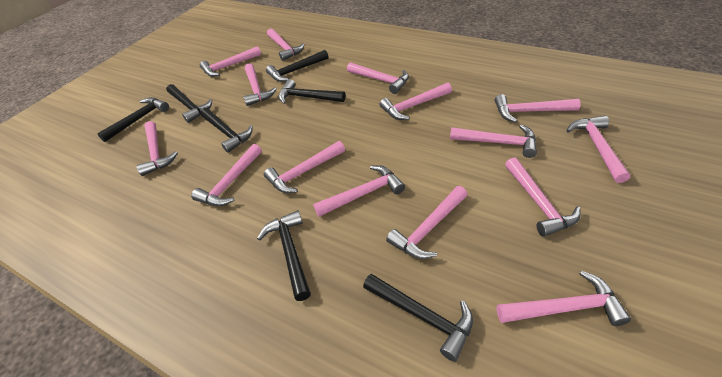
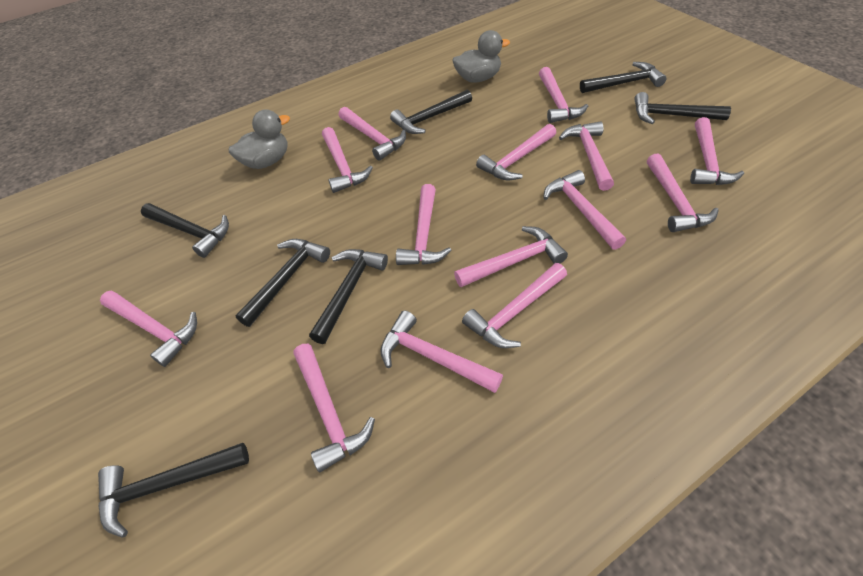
grey duck: none = 0 -> [229,110,290,169] [452,30,510,83] = 2
pink hammer: [137,121,178,176] [191,144,262,206] [200,46,261,77] [244,63,276,106] [264,141,345,193] [267,29,305,61] [313,165,405,217] [347,62,409,94] [379,83,452,120] [386,186,468,259] [450,125,537,158] [495,94,581,123] [497,271,631,326] [505,157,580,237] [566,116,630,183] = 15 -> [100,290,197,367] [293,344,375,473] [322,127,373,193] [338,107,406,161] [380,310,503,393] [396,184,452,265] [454,226,568,287] [462,263,567,348] [476,124,556,180] [539,67,588,123] [543,170,626,250] [559,121,614,191] [647,153,719,232] [690,117,744,185] = 14

